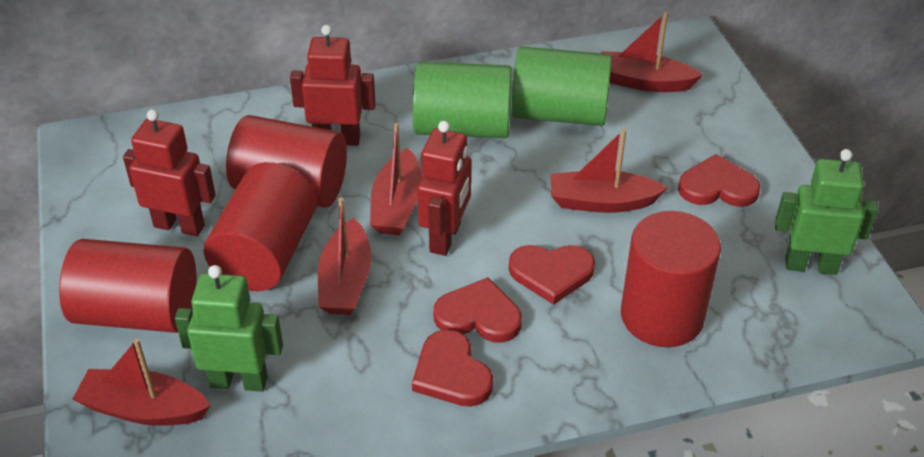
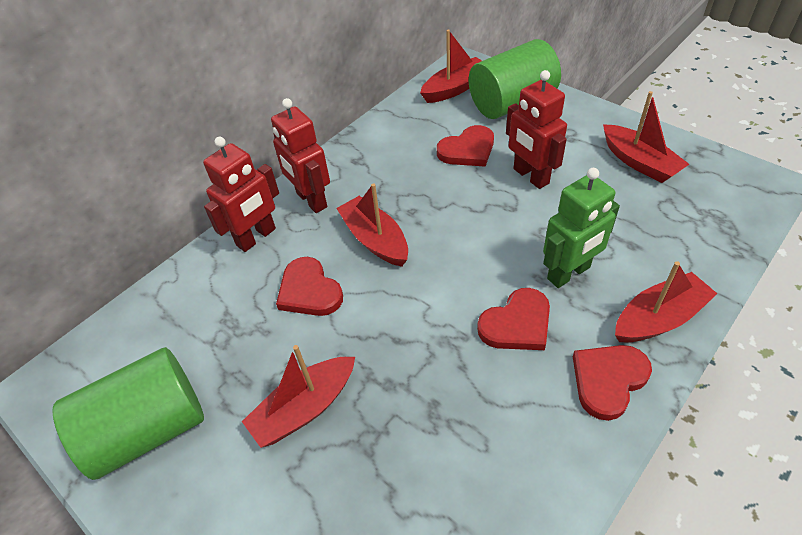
green robot: [175,265,283,392] [775,149,879,275] = 2 -> [543,168,620,288] = 1
red cylinder: [59,239,197,333] [204,162,317,291] [226,115,347,208] [621,211,721,347] = 4 -> none = 0

